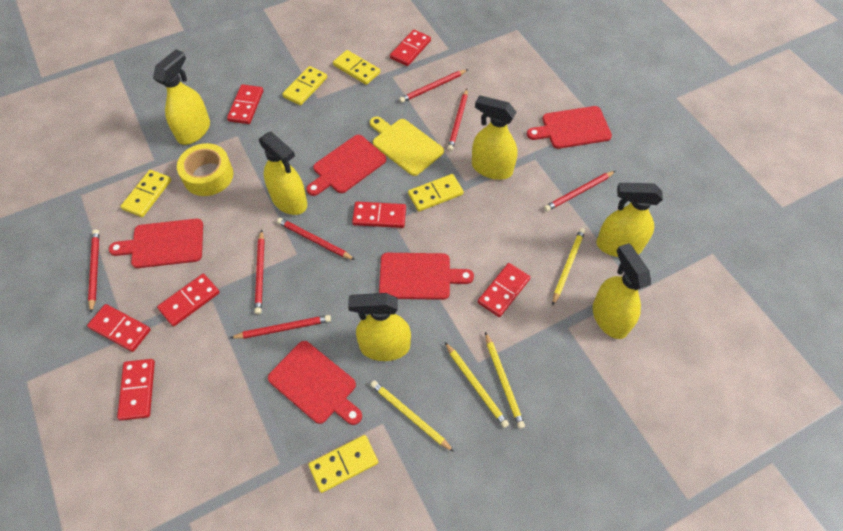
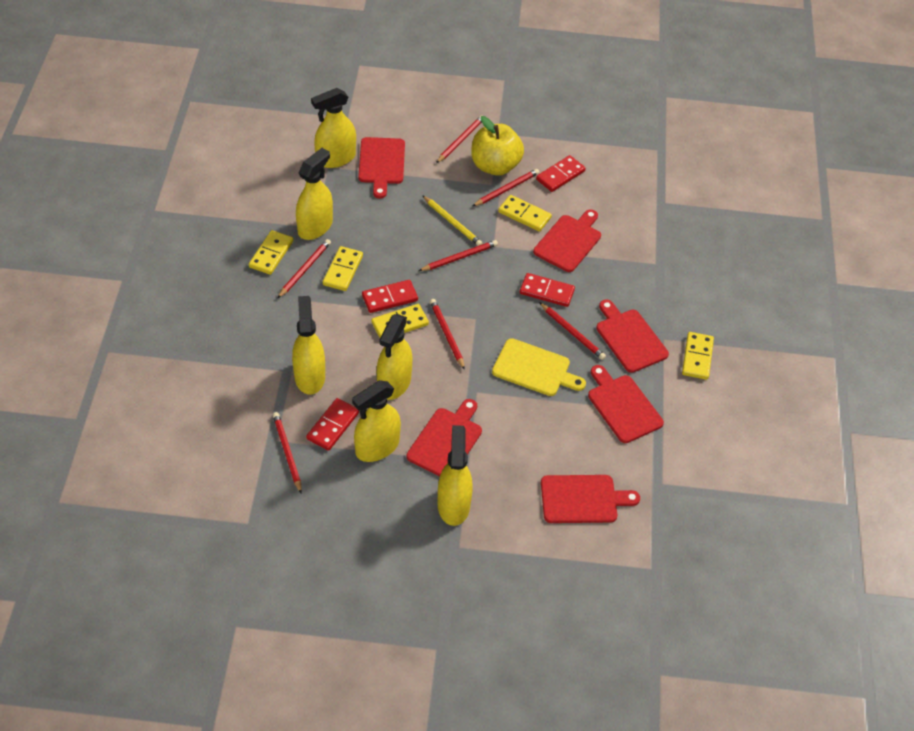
red cutting board: [109,219,203,268] [268,341,362,425] [307,135,386,196] [379,253,474,300] [527,106,612,149] = 5 -> [358,137,405,199] [406,399,482,477] [533,209,601,272] [541,475,640,523] [588,365,664,443] [596,300,669,373] = 6
red domino: [87,304,151,352] [117,359,155,421] [157,274,220,327] [227,84,263,124] [352,202,406,228] [390,30,431,66] [478,263,531,317] = 7 -> [306,398,359,451] [362,280,418,313] [520,273,575,307] [536,155,586,192] = 4
yellow apple: none = 0 -> [471,116,524,176] = 1
yellow pencil: [370,380,454,452] [445,342,509,428] [485,332,525,429] [552,228,585,306] = 4 -> [422,195,482,246] = 1
yellow tape: [177,143,233,196] = 1 -> none = 0

